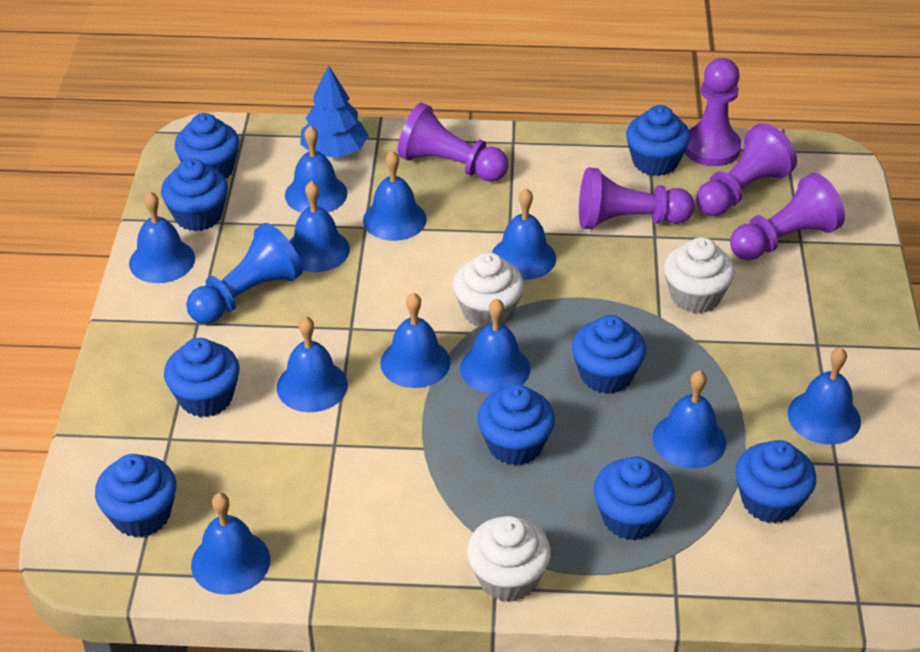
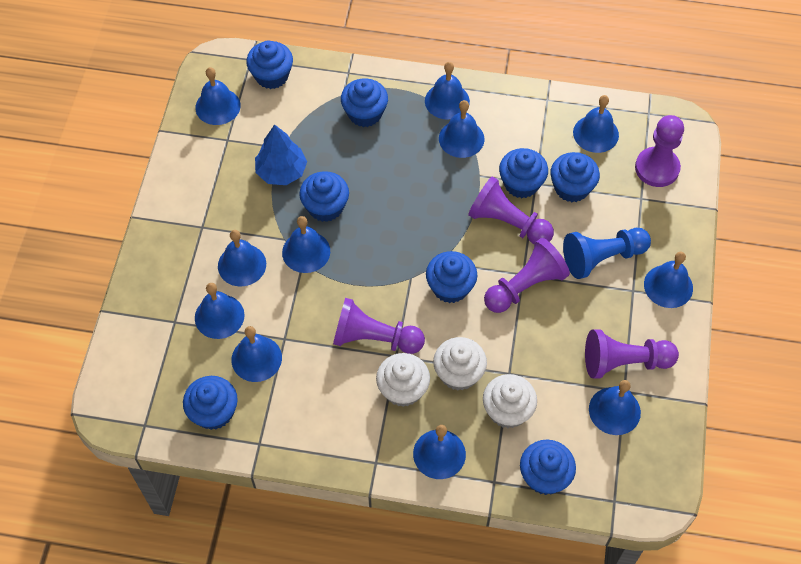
blue cupcake: [95,454,176,537] [161,158,228,231] [164,338,240,417] [175,113,239,179] [478,384,555,466] [572,315,646,394] [594,457,675,540] [626,105,690,176] [735,440,816,523] = 9 -> [183,376,238,430] [246,41,293,89] [299,171,349,222] [341,78,388,127] [426,251,477,303] [499,148,548,198] [520,439,576,495] [550,152,600,202] = 8

